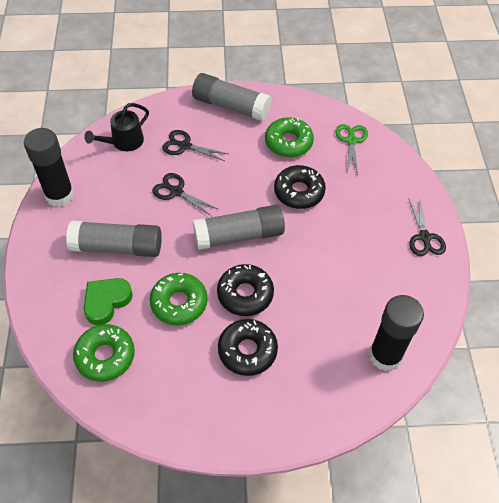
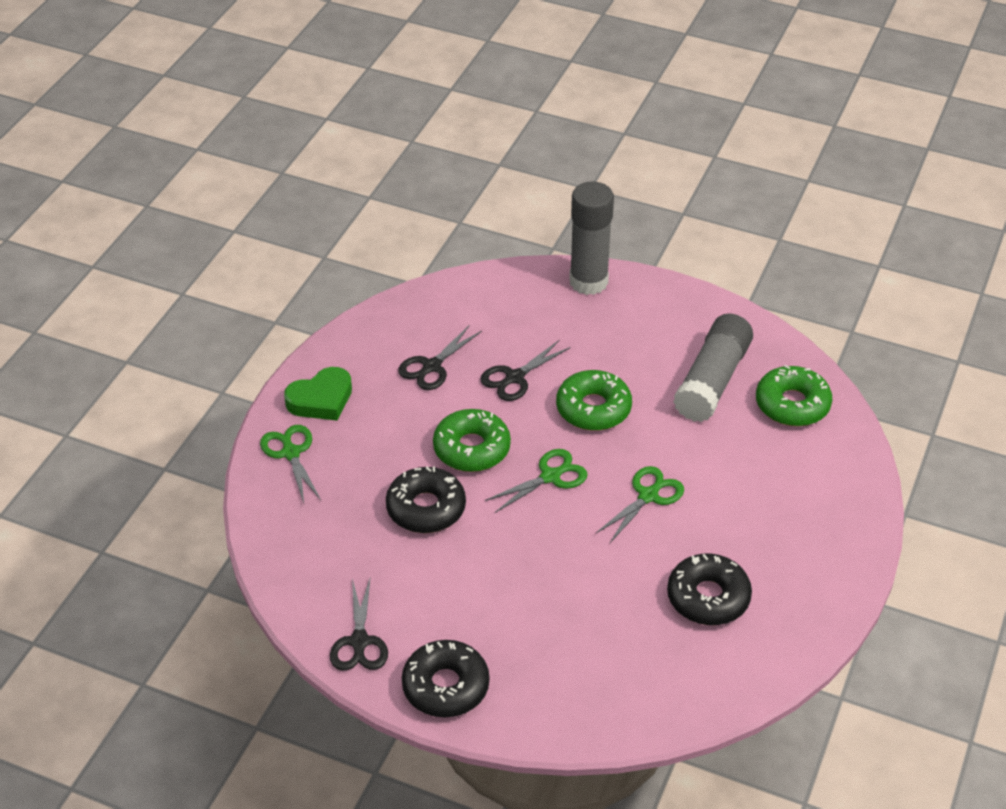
black glue stick: [24,128,74,207] [369,295,424,371] = 2 -> none = 0
black watering can: [84,103,149,151] = 1 -> none = 0
green scissors: [336,124,368,175] = 1 -> [260,425,321,503] [485,449,588,513] [596,466,684,543] = 3
grey glue stick: [66,221,162,257] [192,73,272,121] [193,205,285,250] = 3 -> [569,182,614,295] [673,314,753,422] = 2

